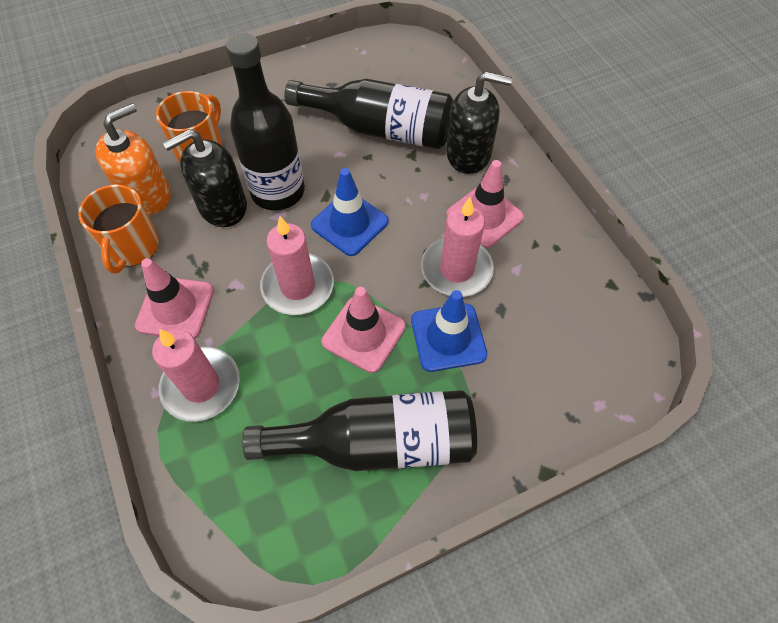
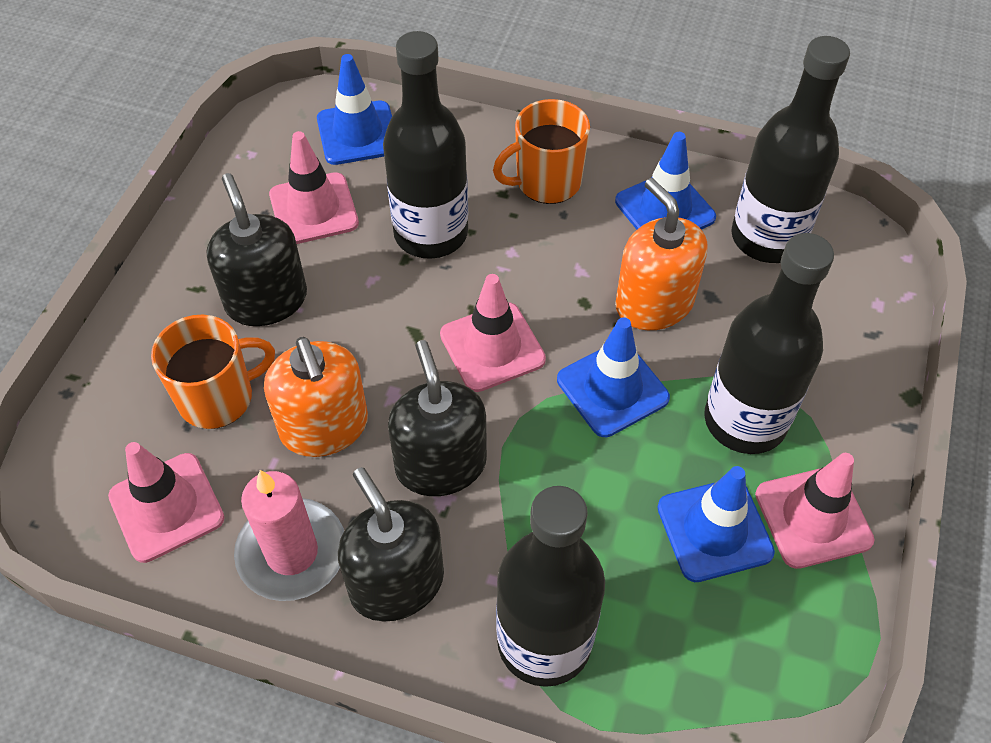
black bottle: [225,33,305,210] [242,390,477,471] [284,79,454,149] = 3 -> [383,31,468,259] [496,486,605,687] [704,233,834,454] [731,36,850,263] = 4
black soap dispenser: [163,129,247,227] [446,72,512,174] = 2 -> [207,173,307,326] [338,467,444,622] [388,340,487,496] = 3
blue traffic cone: [311,168,388,256] [411,290,487,372] = 2 -> [317,54,392,165] [557,317,670,437] [615,132,716,230] [657,466,775,582] = 4
orange soap dispenser: [95,103,171,215] = 1 -> [264,337,368,457] [615,178,707,330] = 2
pink candle: [152,329,240,422] [260,216,334,315] [421,197,494,297] = 3 -> [234,470,344,601] = 1
pink traffic cone: [135,258,214,339] [322,287,406,373] [446,160,524,248] = 3 -> [108,442,225,563] [269,131,359,244] [440,274,546,392] [755,453,875,569] = 4

